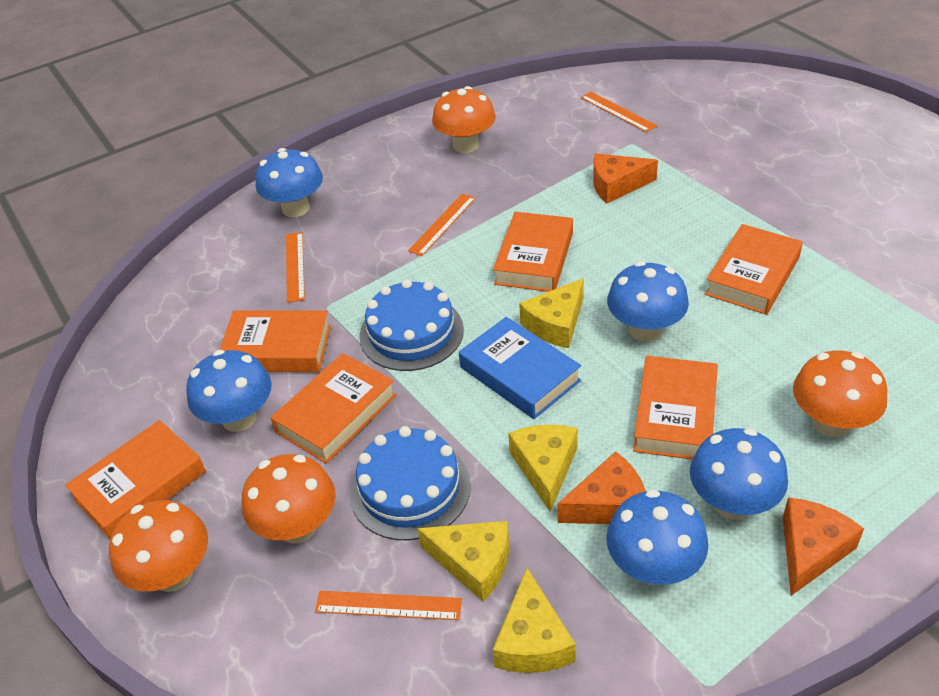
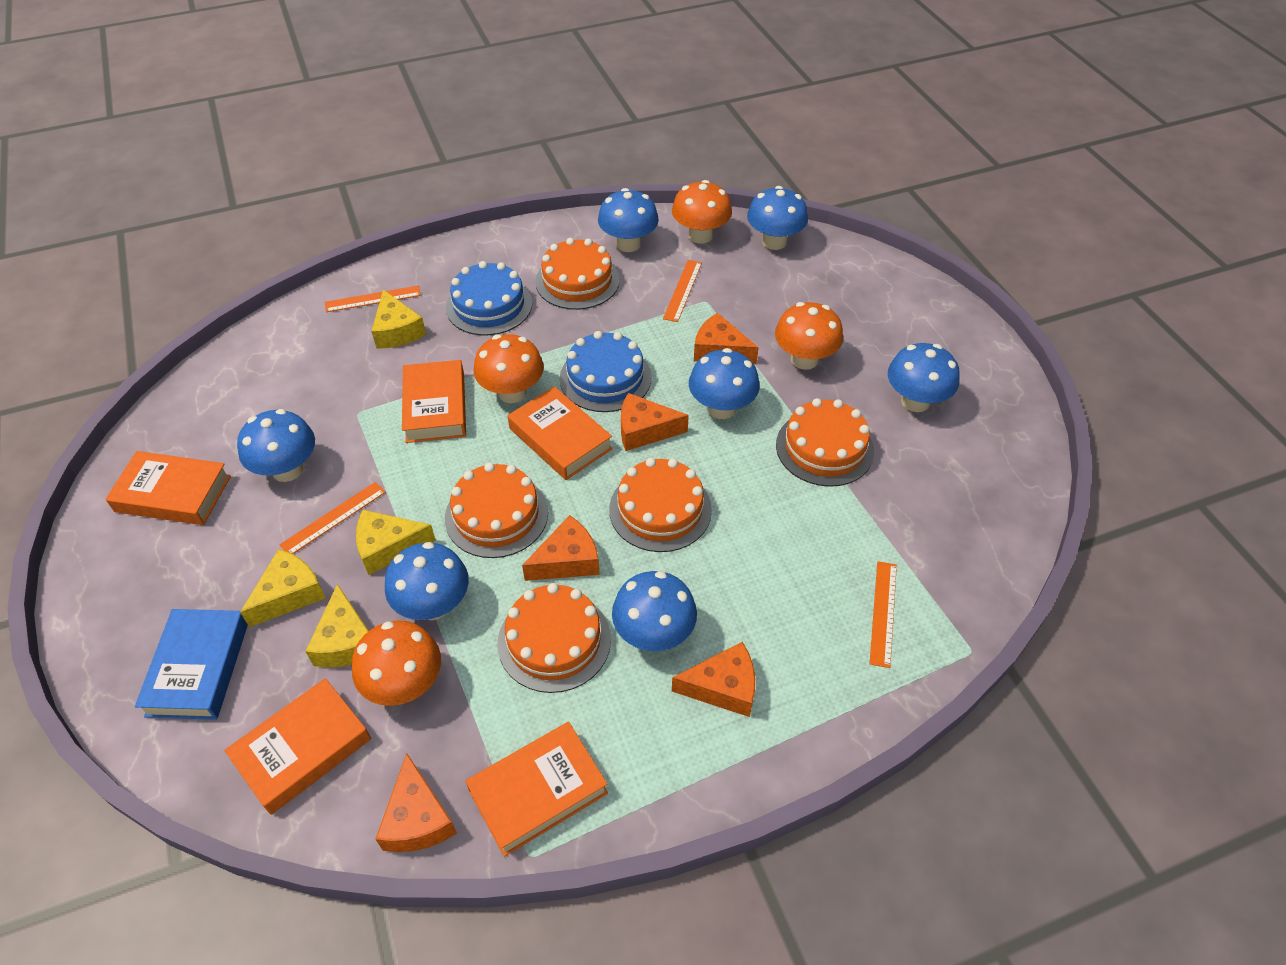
blue mushroom: [186,350,272,432] [255,148,323,217] [606,489,709,586] [607,261,689,342] [690,428,788,520] = 5 -> [237,409,315,482] [385,542,469,620] [598,188,659,252] [612,571,697,651] [689,348,760,419] [747,186,808,250] [888,343,959,412] = 7
orange book: [65,420,206,539] [219,311,331,372] [271,353,396,464] [493,212,573,292] [633,356,718,459] [705,224,803,315] = 6 -> [105,451,231,525] [224,678,371,815] [402,360,466,443] [465,722,608,857] [508,386,612,480] = 5
orange cake: none = 0 -> [445,463,548,558] [498,583,611,693] [535,238,620,310] [609,458,712,552] [776,398,874,487] = 5
orange cheese: [558,451,646,524] [593,153,658,204] [783,498,864,596] = 3 -> [376,753,457,852] [522,515,600,581] [621,393,689,451] [672,642,755,717] [694,313,759,365] = 5

